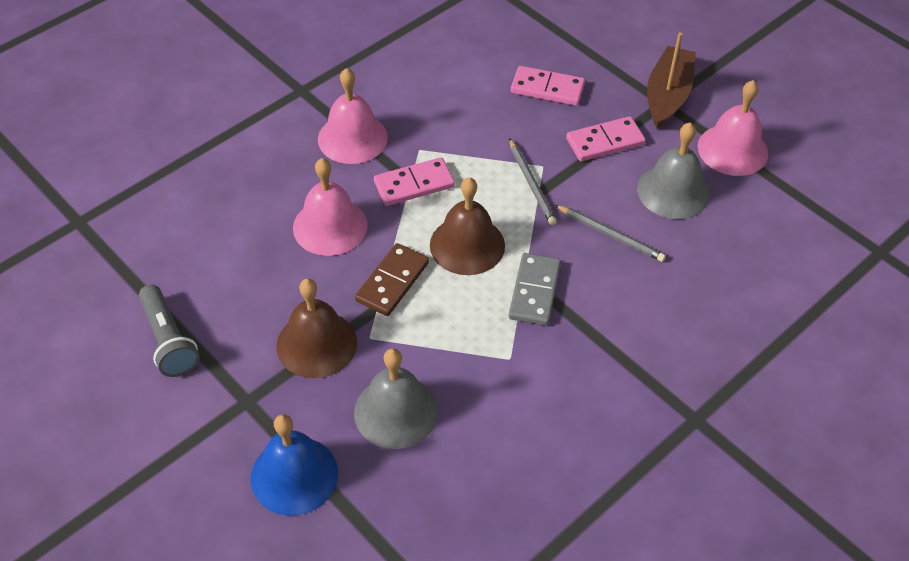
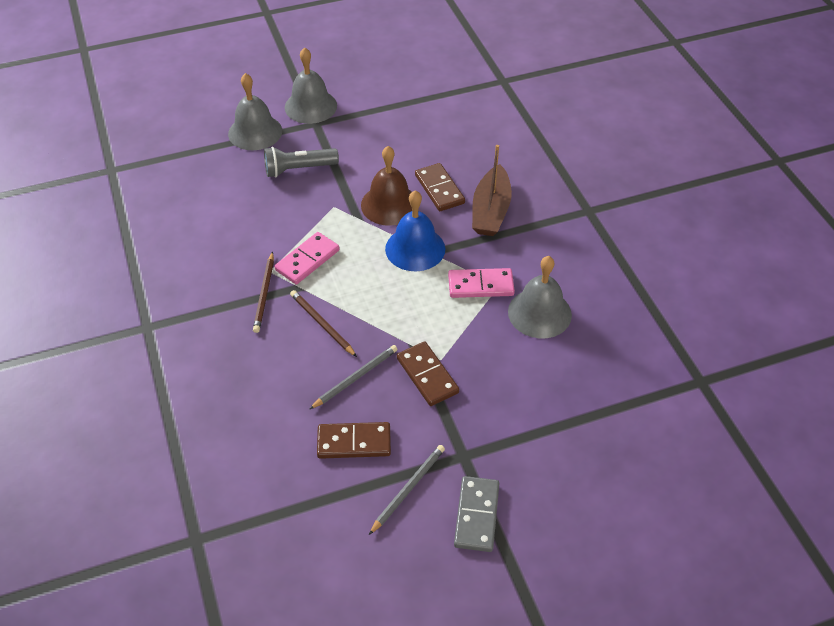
brown bell: [276,279,357,378] [430,177,505,275] = 2 -> [361,146,412,226] = 1
brown domino: [355,243,429,316] = 1 -> [317,422,391,459] [397,341,459,406] [415,163,465,211] = 3
brown pencil: none = 0 -> [253,252,274,333] [290,290,357,357] = 2
grey bell: [354,348,438,449] [637,122,710,219] = 2 -> [228,73,282,150] [285,47,337,124] [508,256,572,338] = 3
pink bell: [293,158,368,256] [318,68,388,164] [698,80,768,176] = 3 -> none = 0
pink domino: [374,157,455,206] [511,66,585,106] [566,116,646,161] = 3 -> [275,232,340,284] [448,268,515,298] = 2

